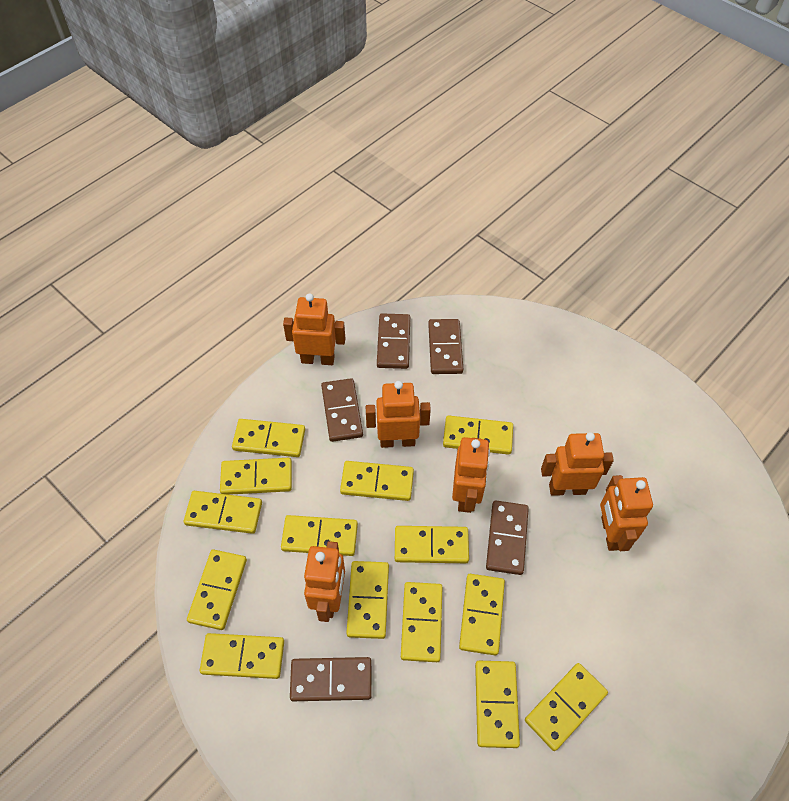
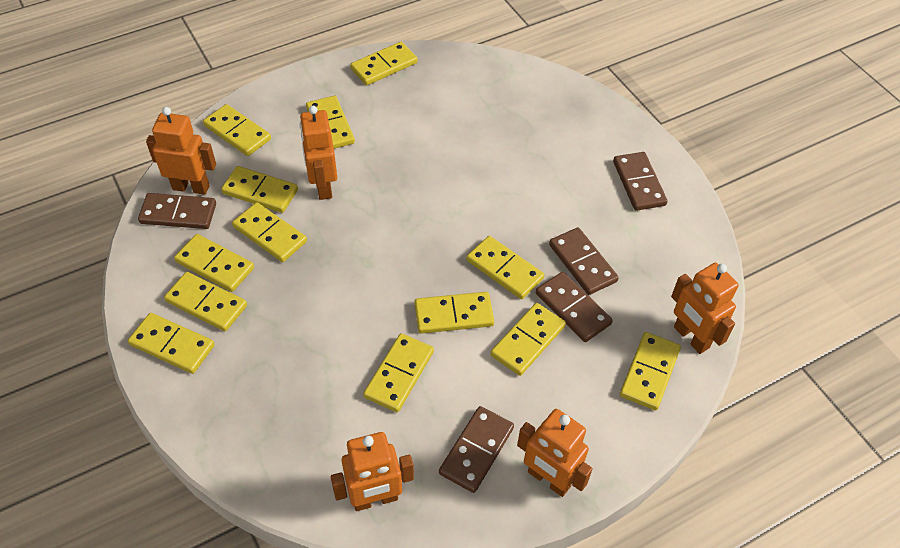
orange robot: [283,293,345,365] [304,541,345,622] [366,381,431,448] [452,437,490,513] [541,432,614,496] [600,475,653,551] = 6 -> [146,107,216,195] [300,106,337,200] [331,432,414,511] [517,409,593,497] [671,263,739,354] = 5
yellow domino: [184,491,262,534] [187,549,247,630] [200,633,284,679] [220,458,292,495] [232,419,305,457] [281,515,358,556] [340,461,414,501] [346,561,389,639] [395,526,469,563] [401,582,442,662] [443,415,513,455] [459,574,505,655] [475,661,520,748] [525,663,608,751] = 14 -> [128,313,215,374] [164,272,247,331] [174,234,254,292] [203,104,271,156] [221,166,298,213] [232,202,307,262] [306,96,355,149] [350,42,418,85] [363,333,434,412] [415,292,494,334] [467,236,544,299] [491,303,566,376] [620,332,681,410] = 13

